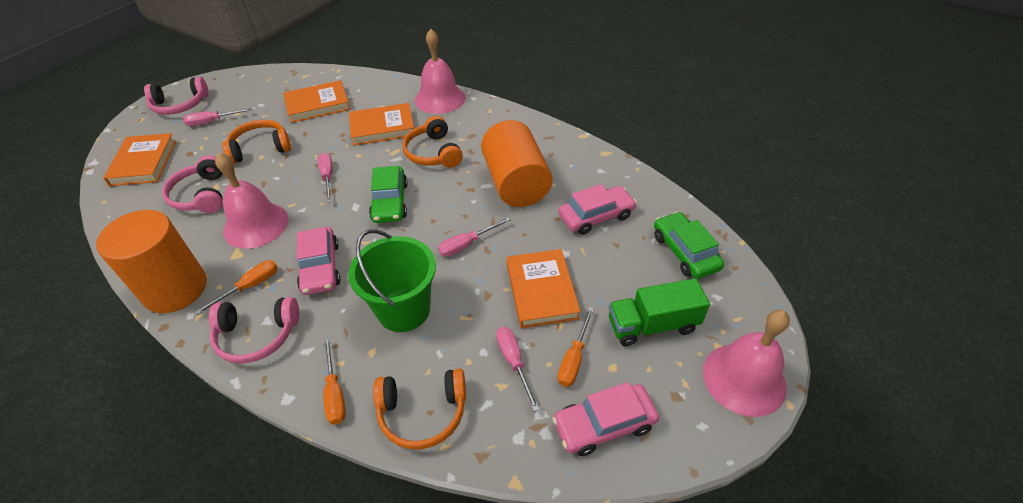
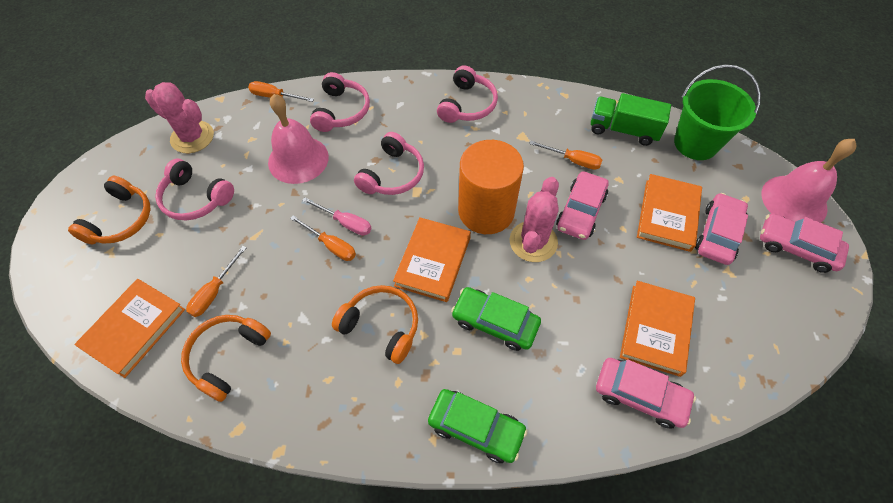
orange cylinder: [96,210,207,313] [481,120,553,207] = 2 -> [458,140,524,234] = 1
orange screwdriver: [195,260,278,315] [324,337,346,425] [558,307,594,387] = 3 -> [186,246,247,317] [248,81,314,102] [290,215,356,261] [529,141,602,170] = 4
pink bell: [215,153,289,249] [415,29,465,114] [703,310,790,417] = 3 -> [268,94,329,184] [761,139,857,223] = 2
pink cactus: none = 0 -> [145,82,214,153] [510,177,559,262] = 2
pink car: [297,227,341,295] [552,382,659,456] [558,184,637,235] = 3 -> [556,171,609,240] [596,358,696,429] [695,193,748,265] [760,213,849,273] = 4
pink headphones: [144,77,209,115] [162,155,223,213] [209,297,299,363] = 3 -> [155,159,234,220] [310,72,370,132] [354,132,424,195] [437,65,498,123] = 4
pink screwdriver: [183,108,252,126] [318,153,333,203] [438,217,510,257] [496,327,540,412] = 4 -> [302,197,372,236] = 1

